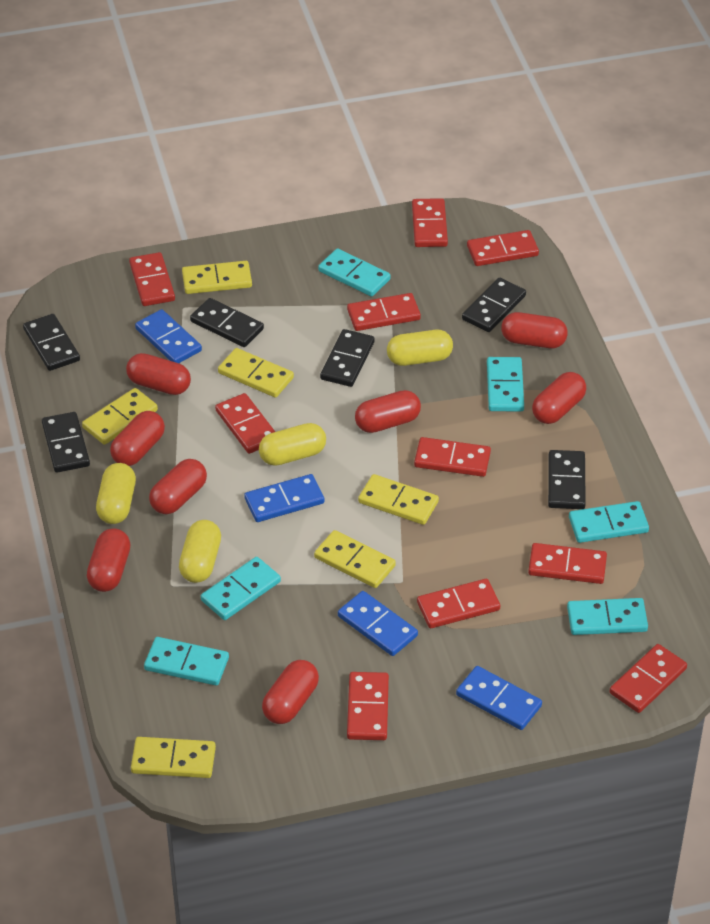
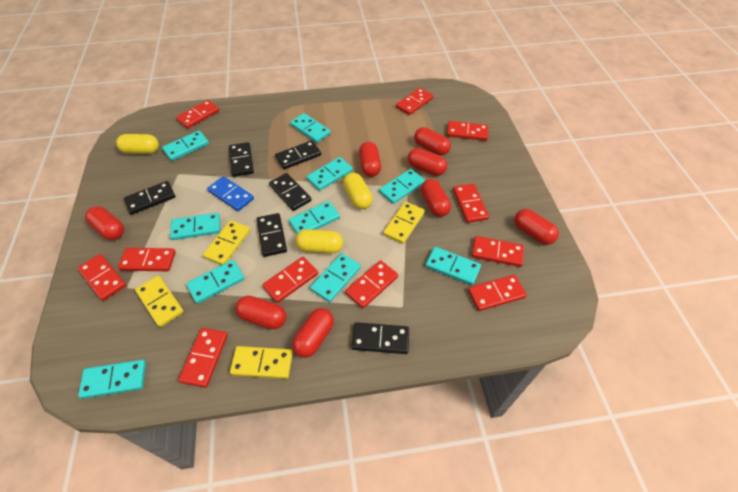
blue domino: [135,309,202,363] [244,474,324,522] [338,591,418,656] [456,666,542,730] = 4 -> [207,176,254,211] = 1
red domino: [129,252,175,306] [215,393,275,454] [347,293,421,331] [347,672,389,740] [412,198,448,247] [414,437,491,477] [417,579,500,628] [467,230,539,266] [528,543,607,584] [610,644,687,713] = 10 -> [78,254,126,301] [118,248,176,271] [176,100,219,129] [178,328,228,388] [262,257,318,303] [345,260,398,309] [396,88,433,115] [447,121,488,141] [453,184,489,223] [468,275,527,311] [472,236,524,267] = 11
turquoise domino: [144,637,229,686] [201,557,281,620] [318,248,391,297] [487,357,524,411] [567,598,648,635] [569,501,649,543] = 6 -> [78,360,146,399] [162,131,209,161] [170,213,220,240] [186,260,245,304] [289,201,340,234] [290,113,331,143] [306,157,353,191] [310,253,361,302] [379,169,425,204] [425,247,481,285] = 10
yellow capsule: [96,463,136,524] [179,520,221,583] [259,423,326,466] [387,330,453,366] = 4 -> [116,134,159,154] [295,229,343,254] [343,173,373,209] = 3
yellow domino: [82,388,158,445] [131,737,216,778] [182,261,252,294] [218,348,294,398] [314,530,396,588] [358,474,439,525] = 6 -> [135,276,184,327] [203,220,250,265] [230,346,293,379] [383,201,425,244] = 4

